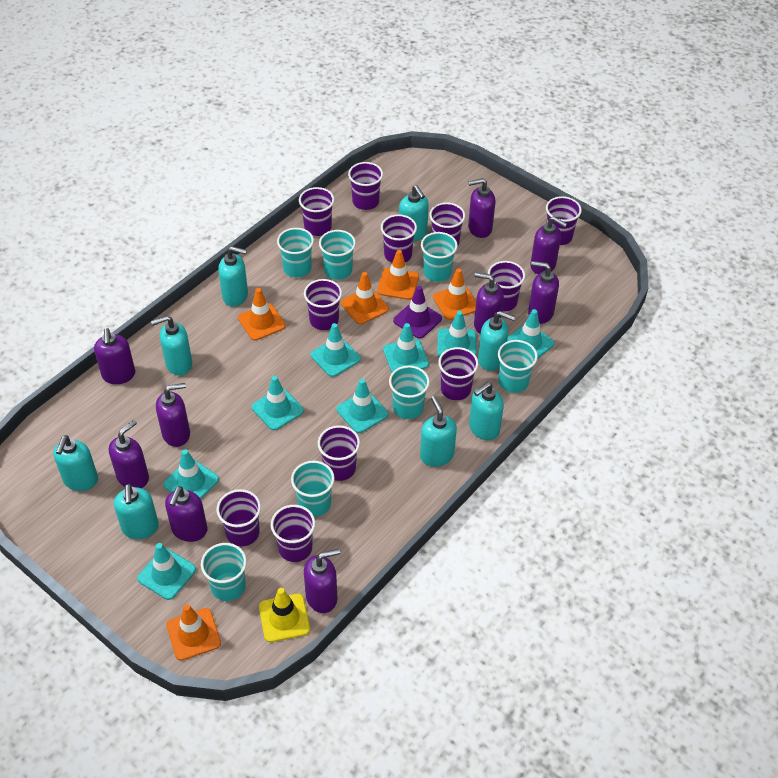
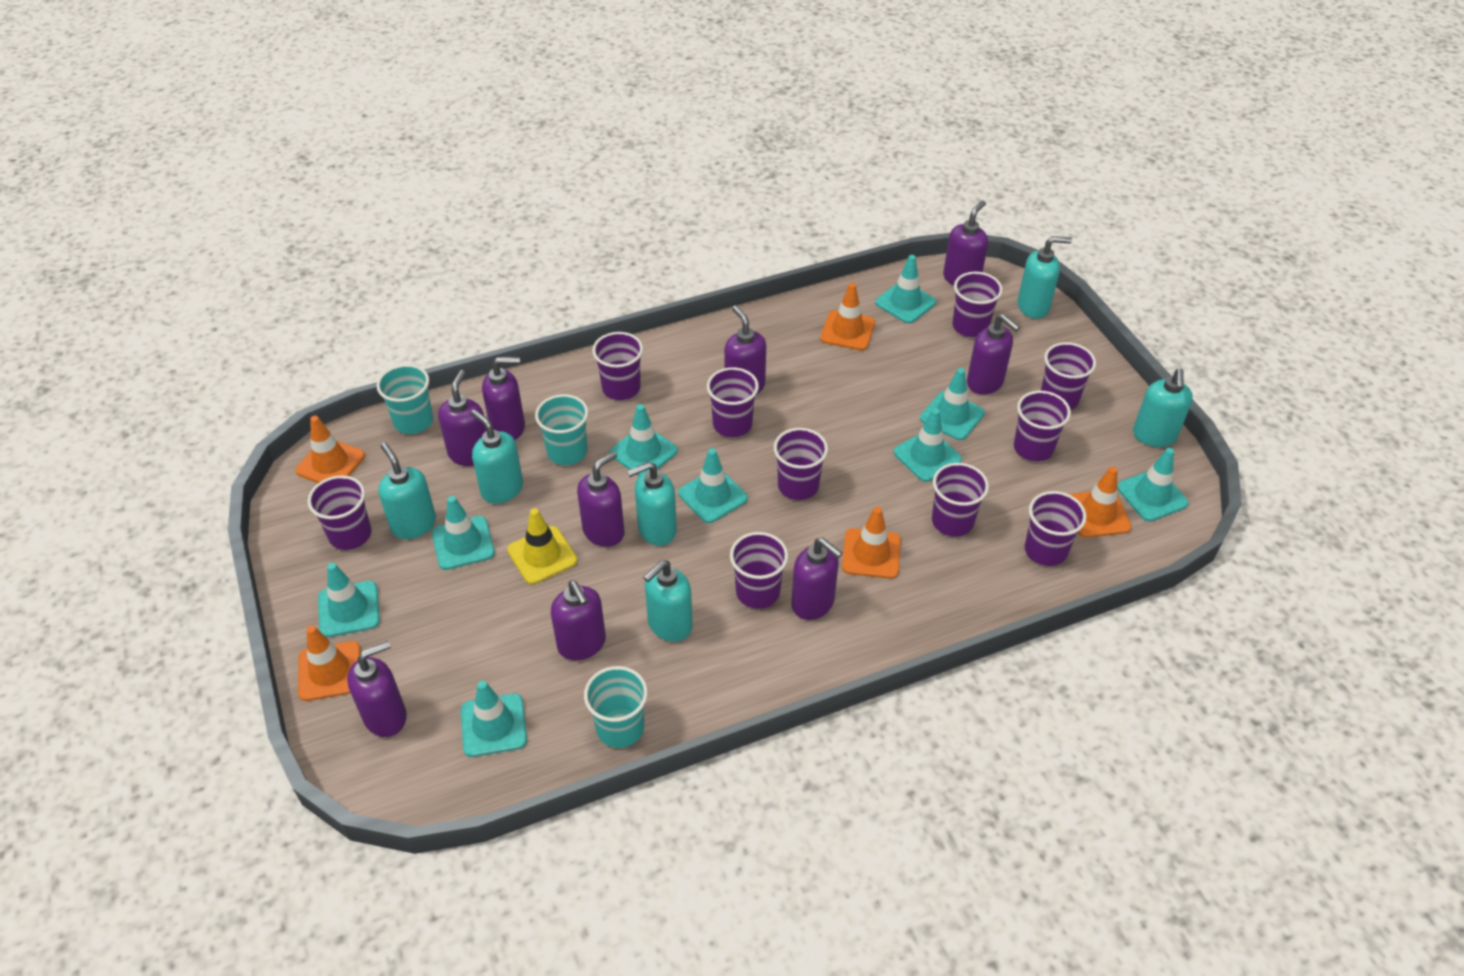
purple cup: [217,489,261,546] [271,505,315,562] [299,187,334,236] [304,279,342,330] [318,425,360,481] [348,162,383,210] [381,214,417,263] [429,202,465,246] [438,347,479,400] [488,261,525,311] [546,196,582,245] = 11 -> [308,475,372,550] [592,332,643,400] [707,367,759,437] [730,532,788,609] [774,428,828,500] [932,463,989,537] [952,272,1003,337] [1014,391,1071,461] [1025,491,1087,566] [1041,342,1096,410] = 10
purple traffic cone: [393,286,442,339] = 1 -> none = 0
turquoise cup: [201,543,247,601] [277,228,314,278] [291,461,335,517] [319,230,356,280] [389,366,430,419] [421,232,458,282] [498,340,538,393] = 7 -> [377,364,433,434] [535,394,589,465] [584,666,648,748] = 3
turquoise soap dispenser: [53,435,98,491] [114,484,159,539] [151,315,192,376] [218,246,248,307] [399,185,429,242] [420,396,457,467] [469,382,504,440] [478,311,515,371] = 8 -> [378,443,436,539] [471,409,523,504] [627,462,677,546] [643,560,693,642] [1018,236,1072,319] [1133,368,1193,447] = 6
turquoise traffic cone: [137,543,196,600] [164,449,219,499] [252,376,304,430] [311,323,361,377] [337,379,388,433] [383,323,429,372] [437,311,476,357] [507,309,554,359] = 8 -> [318,563,380,637] [432,496,495,570] [461,681,527,757] [610,404,678,476] [678,448,748,523] [875,255,936,323] [894,408,962,482] [920,368,985,440] [1117,448,1188,522] = 9

